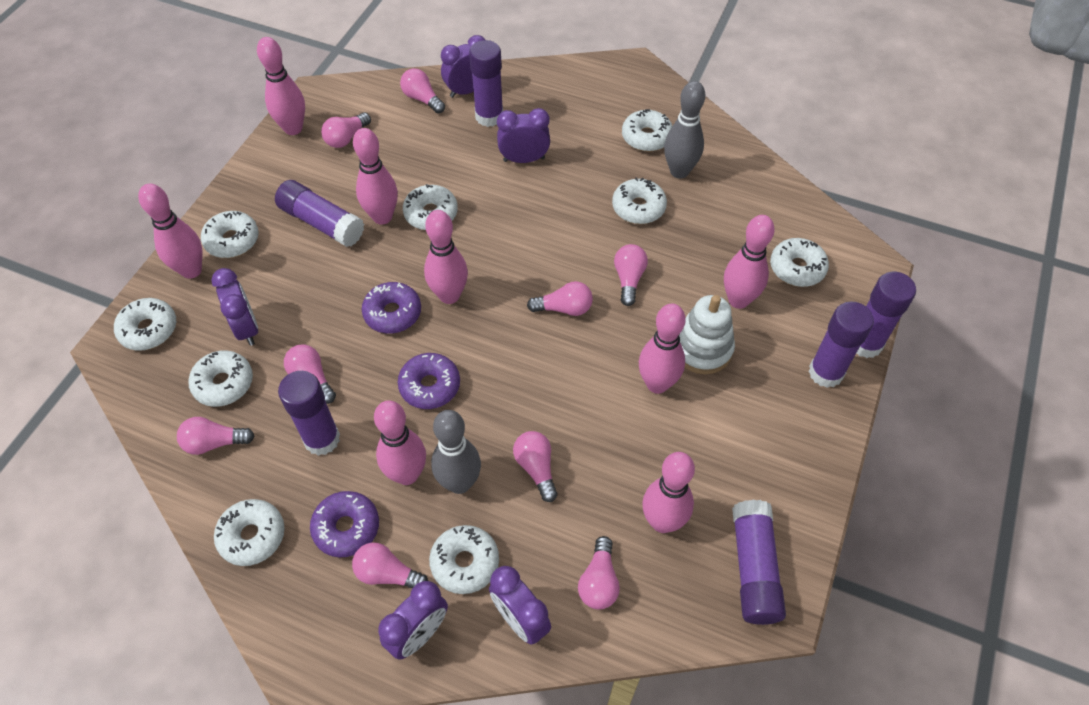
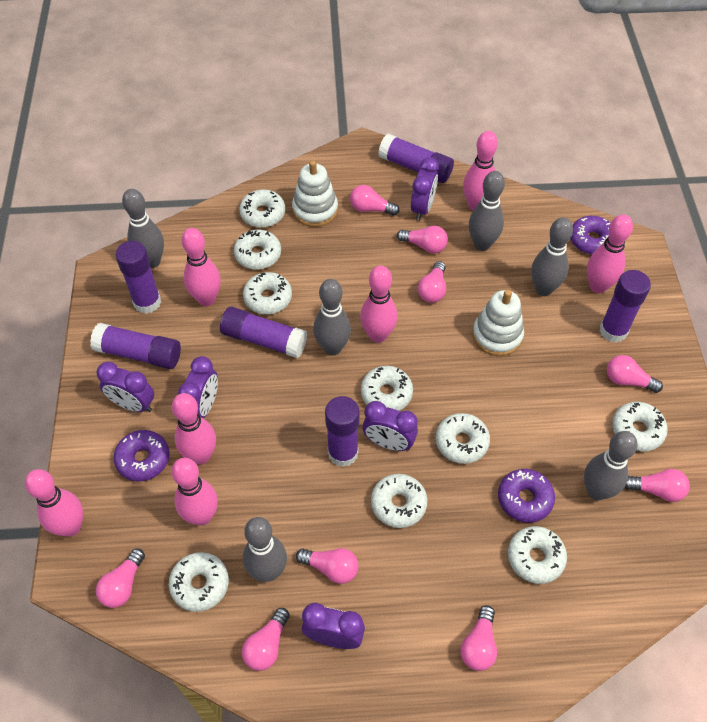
grey bowling pin: [431,410,481,494] [664,81,705,179] = 2 -> [122,189,164,268] [243,517,287,582] [313,279,351,356] [469,171,505,251] [531,217,573,296] [584,431,638,500] = 6
pink bowling pin: [138,184,203,279] [257,37,305,135] [353,128,398,225] [374,400,426,485] [424,210,468,304] [639,304,686,394] [642,452,695,533] [724,215,775,309] = 8 -> [25,469,83,537] [171,458,218,526] [172,393,216,465] [182,228,221,306] [360,266,397,343] [463,131,498,211] [587,214,633,293] = 7
white stacking toy: [679,295,735,374] = 1 -> [292,160,338,227] [472,290,524,356] = 2

